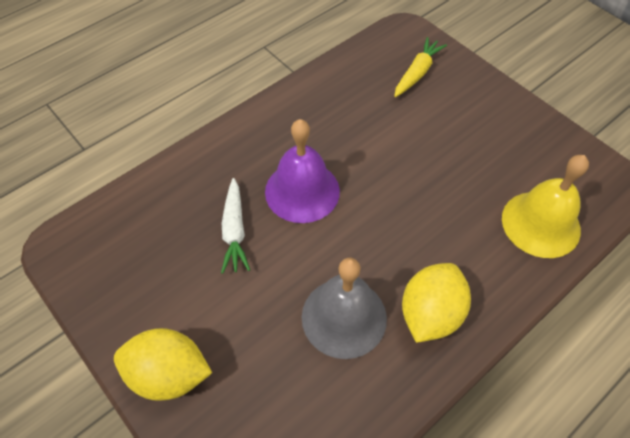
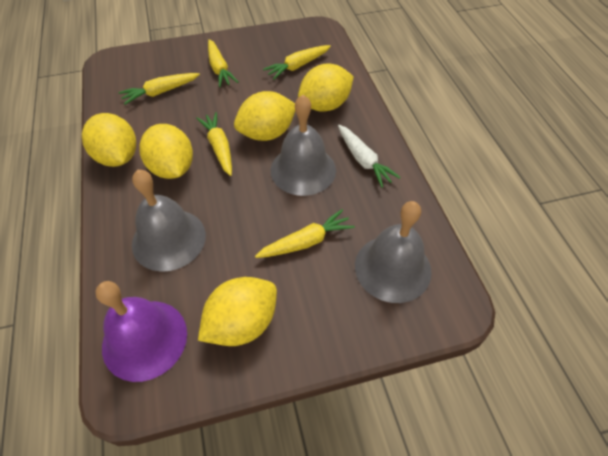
grey bell: [302,258,387,359] = 1 -> [132,170,206,272] [271,95,336,196] [355,201,432,303] = 3
yellow bell: [502,155,589,258] = 1 -> none = 0
yellow carrot: [394,37,447,97] = 1 -> [119,73,200,105] [196,112,232,176] [208,39,238,87] [255,209,355,258] [263,45,331,79] = 5
yellow lemon: [114,328,212,401] [402,263,471,343] = 2 -> [82,113,136,167] [139,124,193,179] [198,277,277,346] [234,91,295,141] [298,63,354,112] = 5

